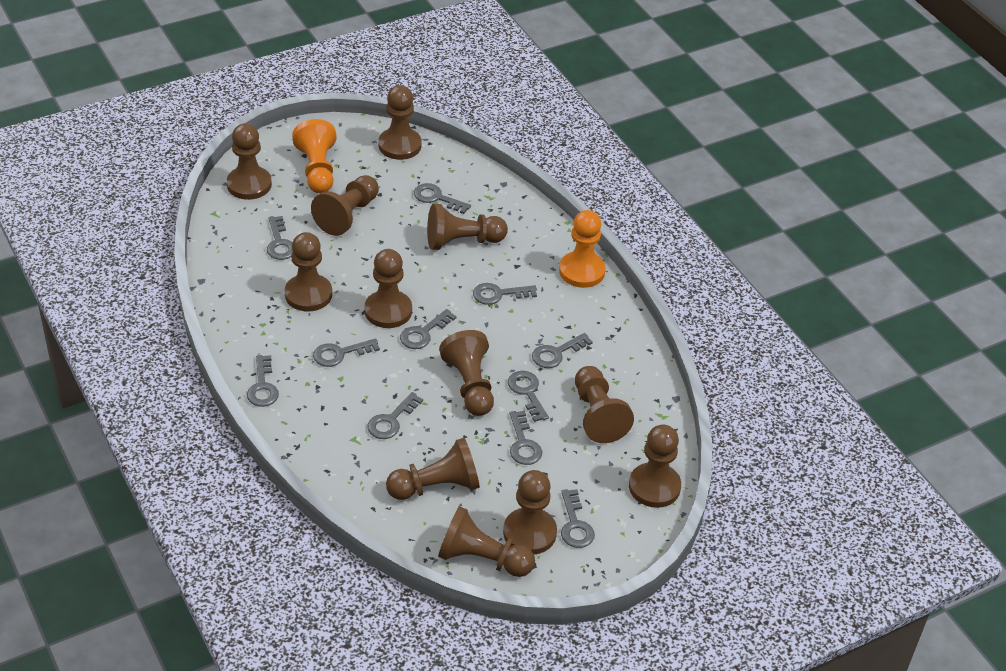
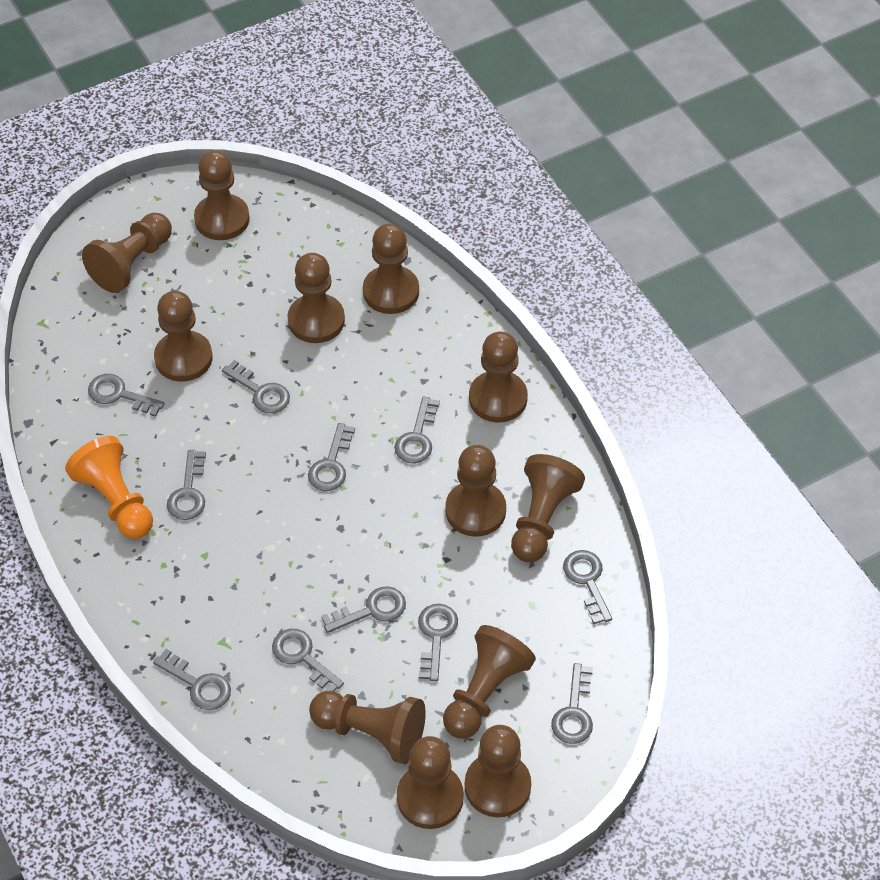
orange pawn: [292,119,337,193] [559,210,606,288] = 2 -> [65,436,153,539] = 1

